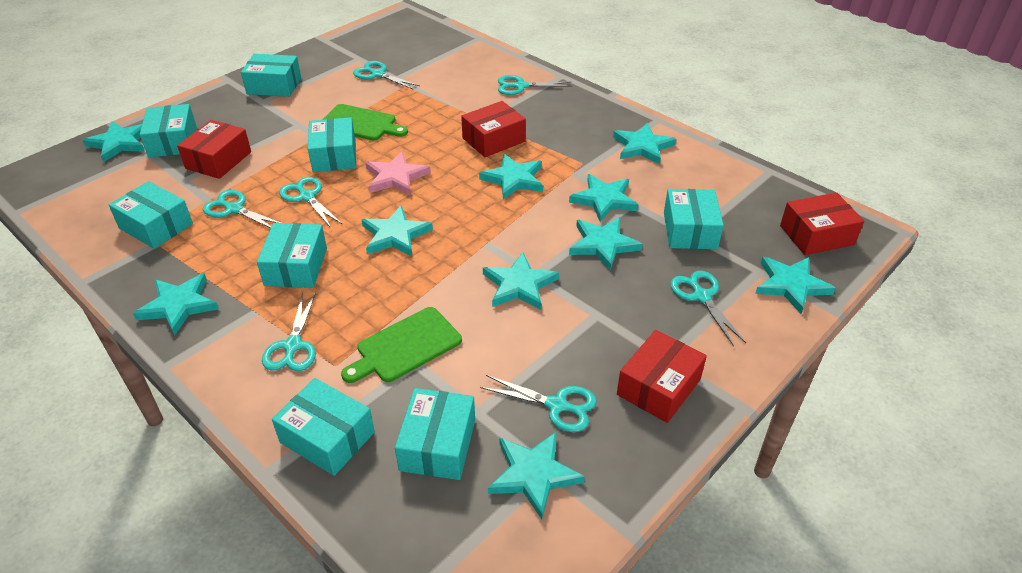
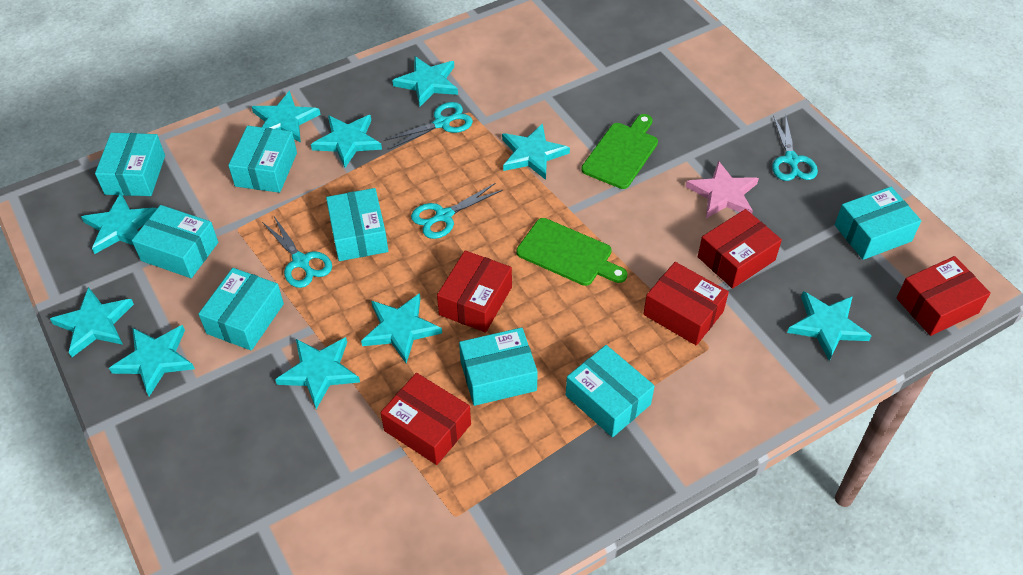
red box: [177,120,251,179] [461,101,526,157] [617,330,707,423] [780,192,864,255] = 4 -> [381,373,471,465] [437,250,512,332] [643,262,729,345] [698,209,782,289] [897,256,991,336] = 5
turquoise scissors: [203,190,281,228] [262,292,316,371] [279,177,343,228] [353,61,420,90] [480,375,597,432] [498,75,573,95] [670,271,746,346] = 7 -> [262,216,332,288] [384,102,473,149] [411,183,503,239] [772,113,818,181] = 4

